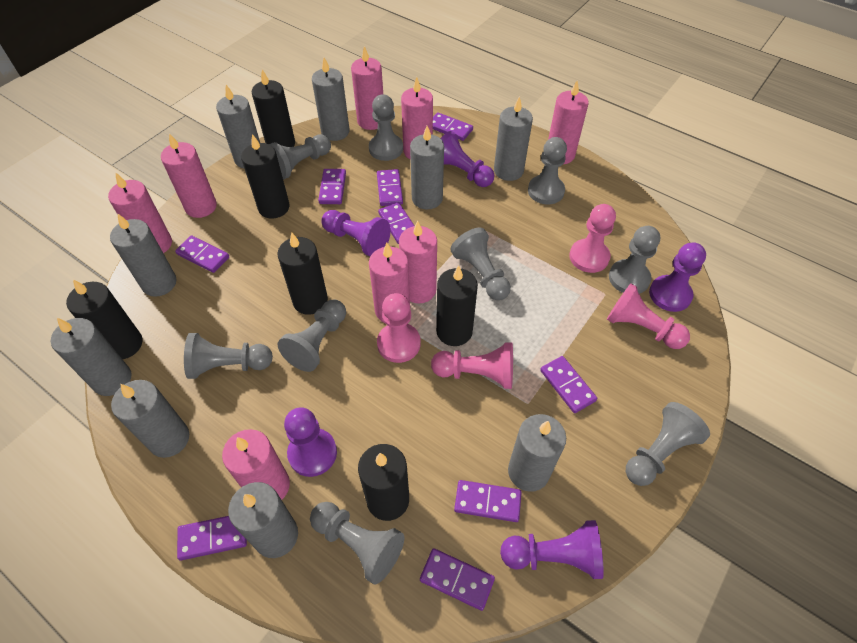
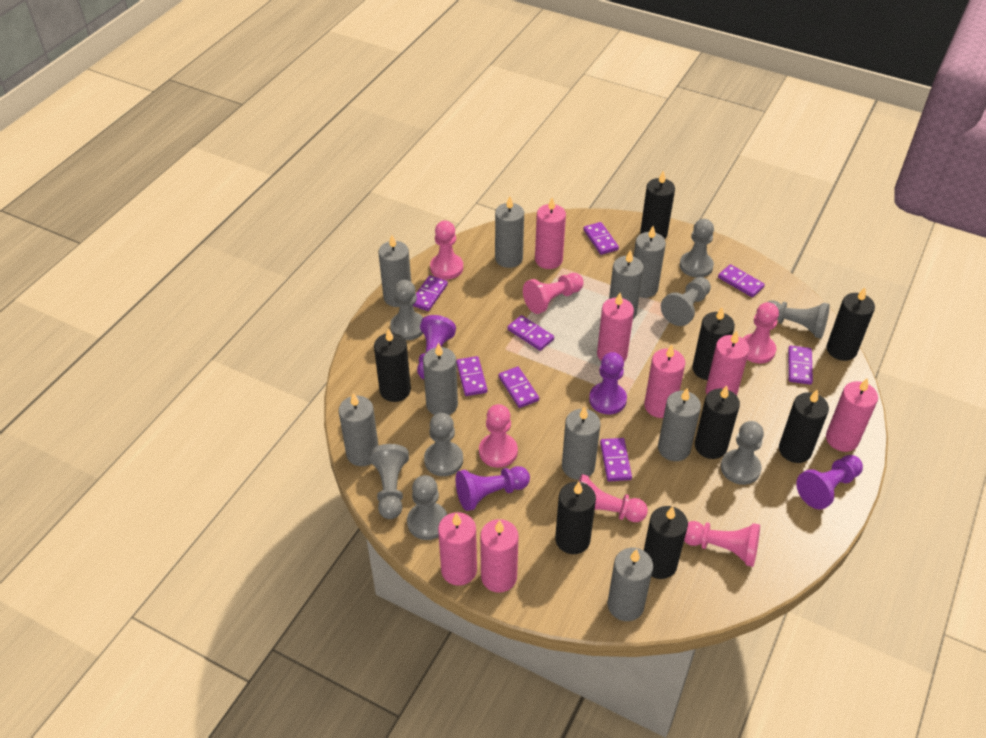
black candle: [66,279,143,359] [241,134,289,219] [252,70,295,147] [278,232,328,315] [358,444,409,521] [436,265,478,346] = 6 -> [374,328,411,402] [555,482,596,554] [640,170,675,239] [644,506,688,579] [692,307,735,380] [695,386,740,459] [779,389,829,463] [827,288,875,361] = 8
grey pawn: [184,333,273,379] [269,134,331,180] [278,300,346,372] [310,502,404,585] [369,94,403,161] [450,228,511,300] [528,137,567,205] [609,226,660,294] [626,402,710,486] = 9 -> [369,444,409,519] [390,280,423,340] [407,475,447,540] [424,413,463,476] [661,277,711,326] [680,219,714,278] [721,421,764,485] [768,300,830,339] = 8
pink candle: [108,172,172,253] [161,133,217,218] [222,429,290,500] [351,46,383,130] [369,243,410,322] [399,221,437,304] [401,77,433,160] [548,80,589,164] = 8 -> [438,512,477,586] [480,519,519,593] [535,197,566,269] [597,293,634,361] [644,345,685,418] [705,331,749,395] [826,378,878,452] = 7
pink pawn: [377,293,421,363] [431,342,513,389] [569,204,616,273] [607,283,690,349] = 4 -> [430,221,463,280] [479,404,518,468] [523,273,584,314] [579,474,648,522] [684,521,760,567] [743,302,779,364] = 6
purple domino: [175,235,229,273] [177,516,247,560] [318,169,346,204] [377,169,403,206] [378,202,414,244] [420,548,495,611] [433,112,473,141] [454,480,522,522] [540,356,597,413] = 9 -> [413,275,448,311] [456,356,488,396] [499,367,539,408] [507,315,554,351] [583,222,619,255] [600,438,632,482] [718,264,765,297] [788,346,813,385] = 8
purple pawn: [284,407,337,477] [321,210,391,257] [440,131,495,187] [500,520,604,579] [649,242,706,312] = 5 -> [417,315,456,379] [456,466,530,511] [589,352,627,415] [796,455,863,510] = 4

